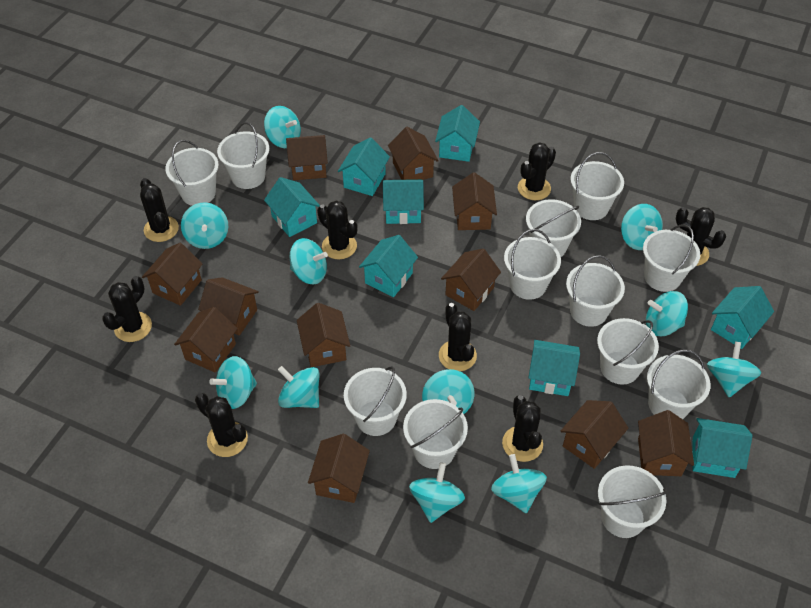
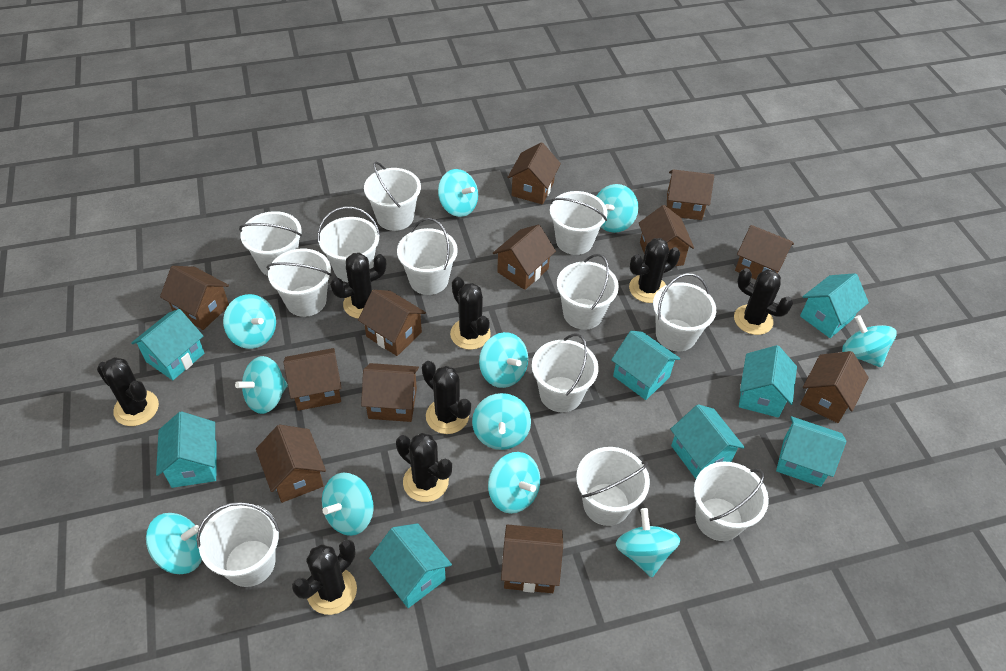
brown house: [142,243,203,306] [174,307,238,372] [198,277,259,335] [286,135,328,180] [297,303,350,367] [308,434,370,503] [388,127,439,180] [441,249,501,311] [452,172,497,230] [561,400,628,469] [638,410,694,476] = 11 -> [160,266,229,330] [256,425,326,503] [283,348,342,411] [358,290,426,356] [361,363,419,422] [493,224,556,290] [501,524,563,593] [507,142,561,205] [639,205,694,266] [667,169,714,220] [735,225,794,280] [800,351,869,423] = 12

